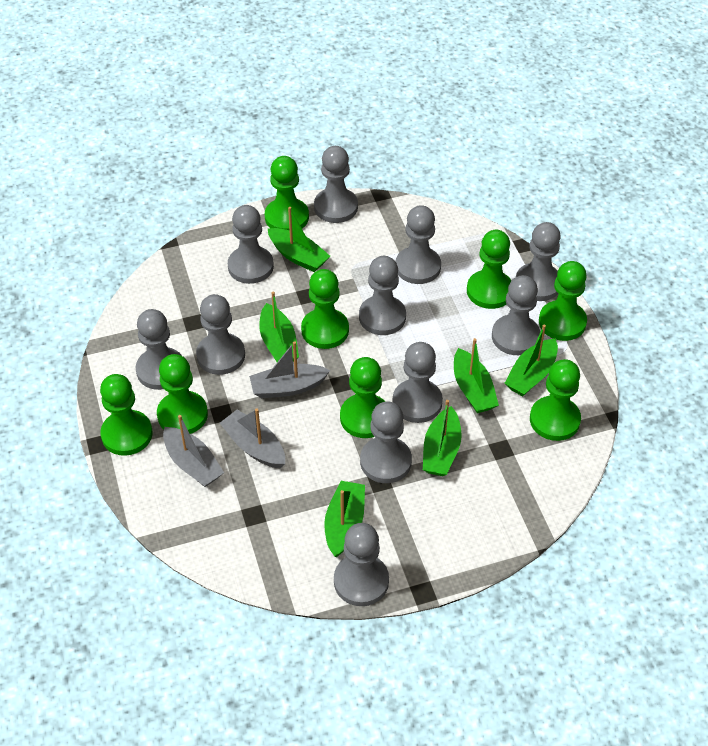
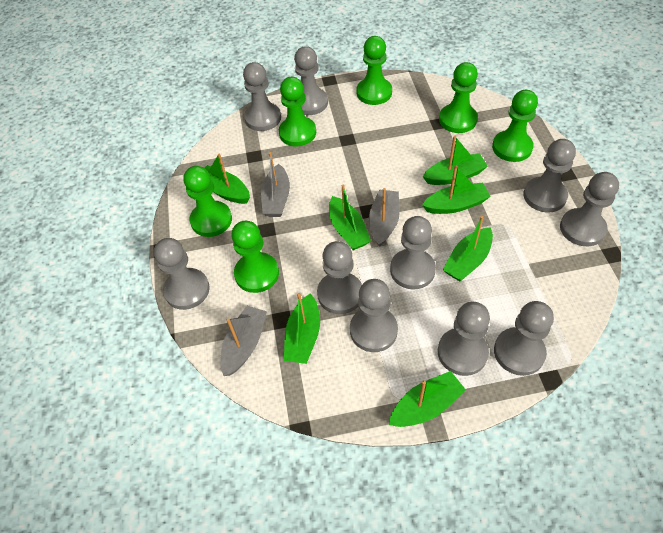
green boat: [259,291,299,362] [268,207,330,272] [324,481,365,557] [423,400,462,476] [454,338,499,413] [504,325,558,396] = 6 -> [205,153,250,204] [284,293,320,364] [329,184,371,250] [389,371,466,427] [422,165,491,214] [423,136,488,185] [443,216,493,281] = 7
green pawn: [100,374,153,456] [157,354,208,434] [265,156,309,230] [301,269,349,349] [340,357,385,438] [467,230,512,309] [530,359,581,441] [539,261,587,341] = 8 -> [183,166,232,237] [231,221,279,293] [279,77,316,146] [357,36,392,105] [439,62,478,133] [492,90,538,162] = 6
grey pawn: [136,309,182,390] [196,294,245,375] [228,205,274,284] [314,146,358,223] [334,523,389,606] [359,256,406,335] [360,402,412,483] [393,342,443,423] [395,205,441,284] [492,275,540,355] [516,222,561,301] = 11 -> [154,238,209,310] [243,62,281,131] [294,46,328,115] [317,241,362,314] [350,279,398,352] [390,216,436,289] [438,302,490,376] [494,301,554,376] [523,139,576,212] [560,172,619,246] = 10

